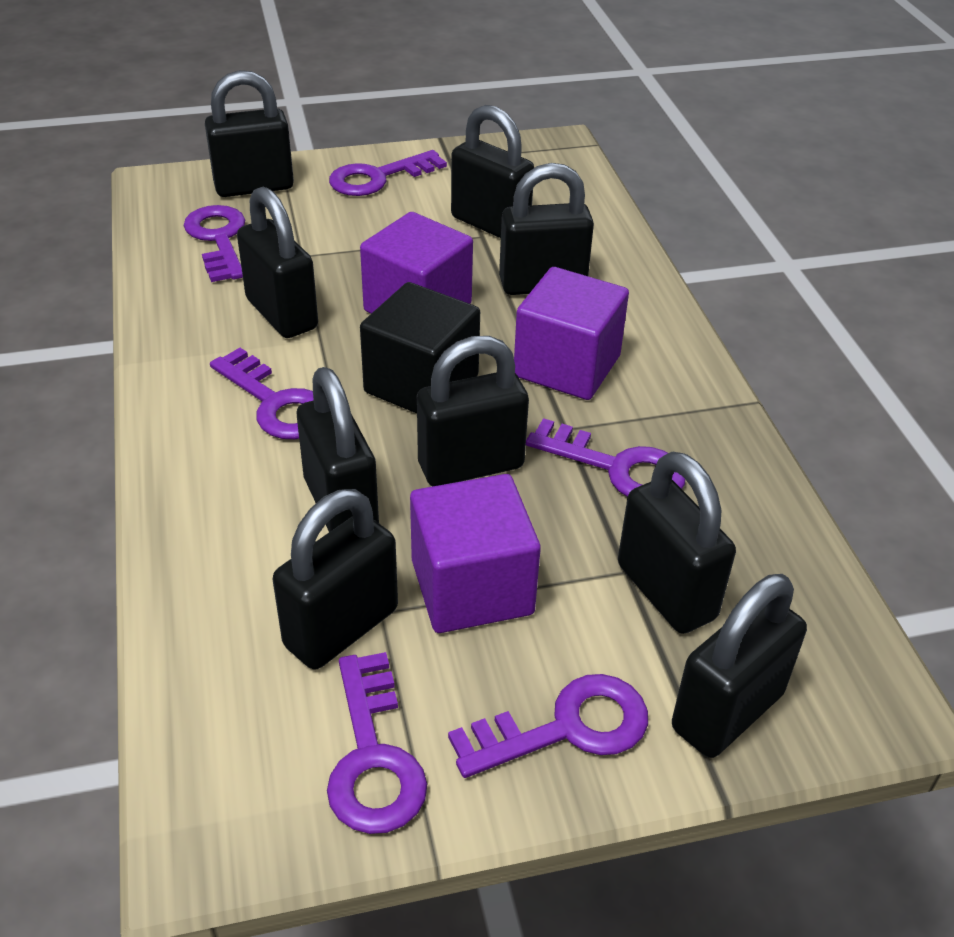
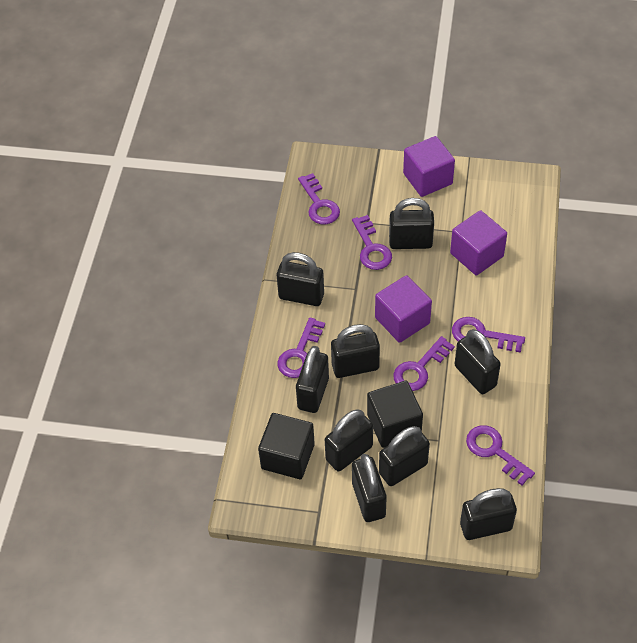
black cube: [360,282,480,413] = 1 -> [258,413,315,479] [367,381,423,448] = 2

